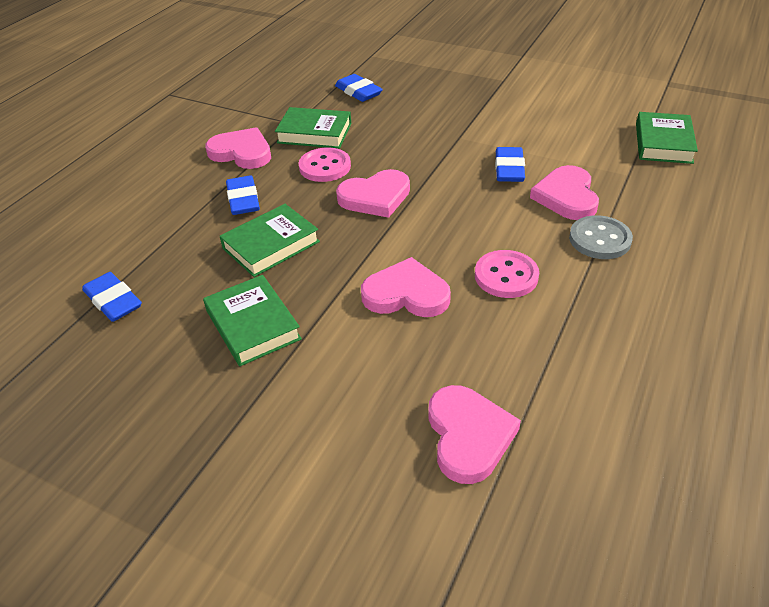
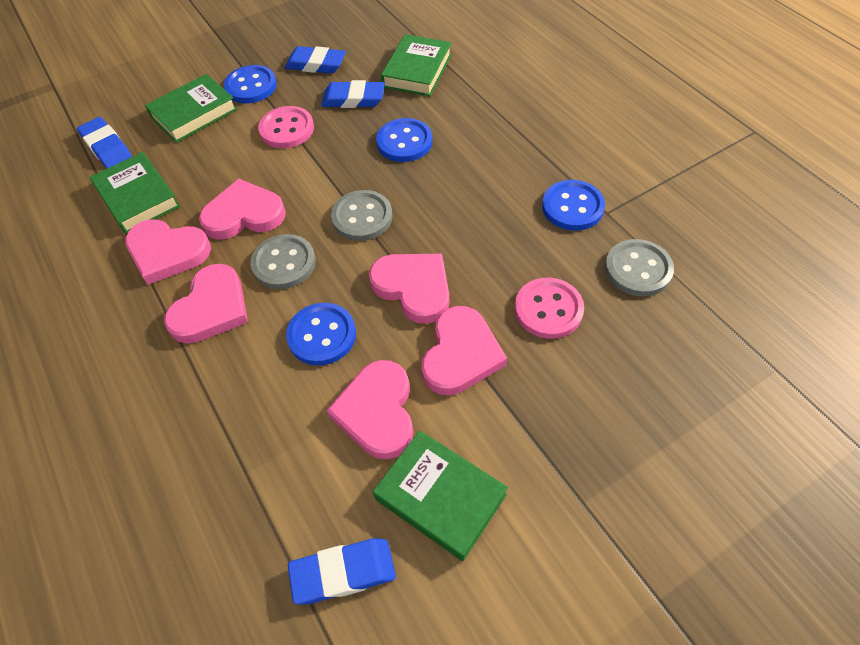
blue button: none = 0 -> [224,65,277,103] [286,303,356,366] [376,118,432,162] [542,180,605,231] = 4
grey button: [569,215,633,259] = 1 -> [250,234,316,289] [331,190,393,241] [605,239,674,296] = 3
pink heart: [205,127,271,169] [336,169,410,218] [361,257,451,317] [428,385,521,484] [530,165,599,220] = 5 -> [125,219,211,285] [164,264,248,344] [199,179,286,239] [326,360,413,459] [369,254,449,324] [421,306,507,395] = 6

